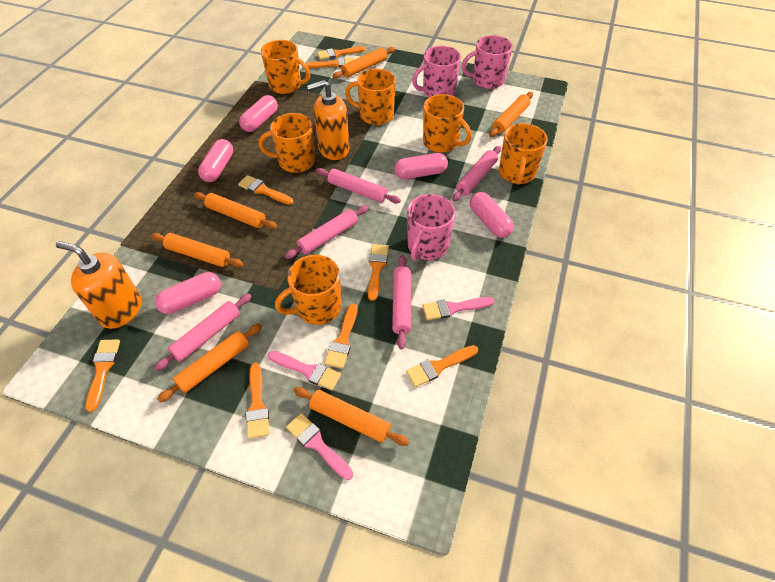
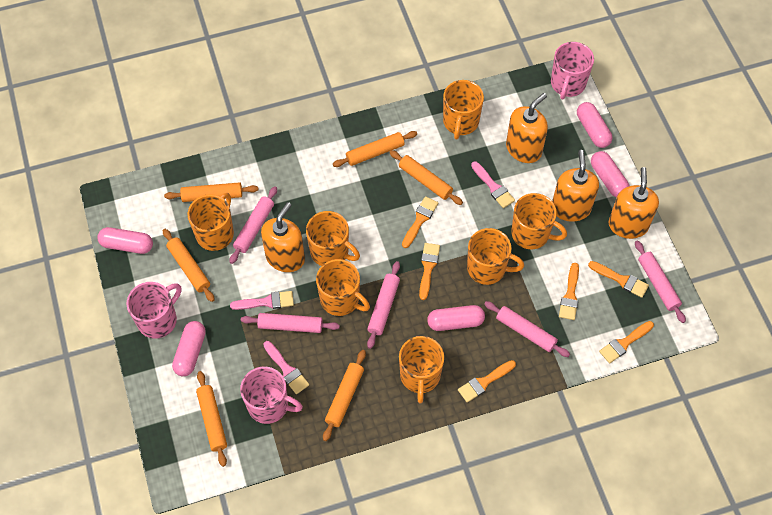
orange brush: [86,339,120,412] [238,175,293,205] [246,363,269,439] [306,57,355,68] [317,46,366,60] [324,304,358,369] [368,244,389,301] [406,345,478,387] = 8 -> [402,196,438,248] [419,243,440,300] [458,360,516,403] [559,263,579,320] [588,261,649,298] [599,321,654,363] = 6
orange mug: [259,113,315,173] [261,40,310,94] [275,255,342,325] [345,69,396,125] [423,94,472,153] [499,123,548,185] = 6 -> [188,193,234,251] [306,211,360,266] [316,259,370,316] [399,336,444,403] [443,80,484,139] [467,228,524,285] [511,193,567,250] = 7
orange soap dispenser: [56,241,141,329] [307,80,349,160] = 2 -> [261,202,305,272] [506,93,548,163] [552,150,599,222] [609,167,659,239] = 4

